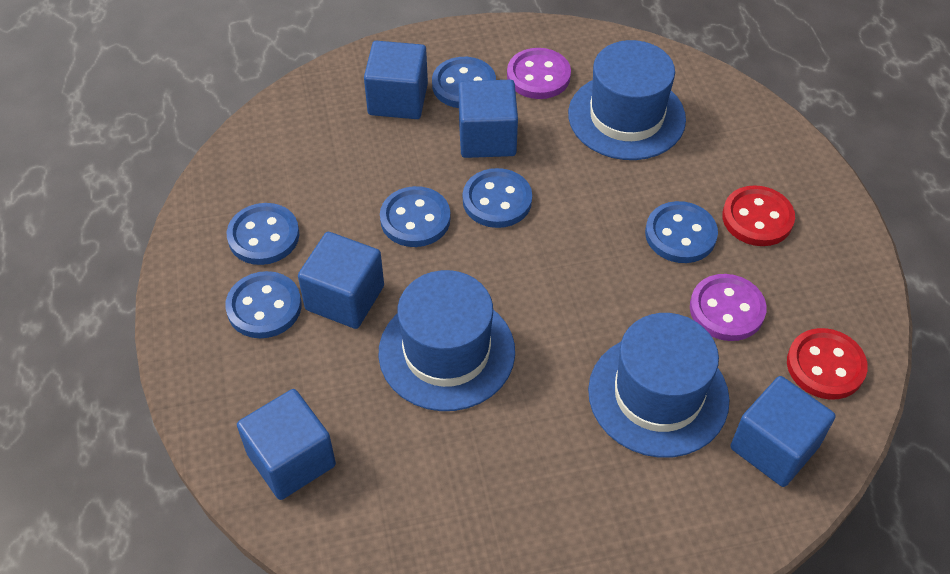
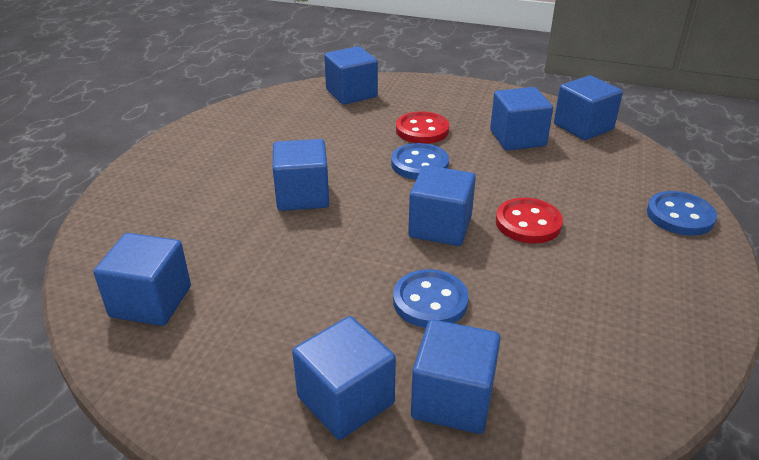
blue button: [225,271,302,338] [227,203,299,265] [380,186,451,247] [432,57,496,108] [463,168,532,228] [645,201,718,263] = 6 -> [391,143,449,180] [393,269,469,328] [647,191,717,236] = 3
blue cube: [237,389,336,500] [298,232,384,329] [364,41,428,119] [458,80,518,158] [730,376,836,487] = 5 -> [94,233,191,326] [273,139,329,211] [292,316,396,440] [324,46,378,105] [408,165,476,246] [411,319,501,434] [490,87,553,151] [554,75,623,140] = 8
blue hat: [378,270,515,411] [568,40,686,160] [588,313,730,458] = 3 -> none = 0
purple button: [507,48,571,99] [690,274,767,341] = 2 -> none = 0

